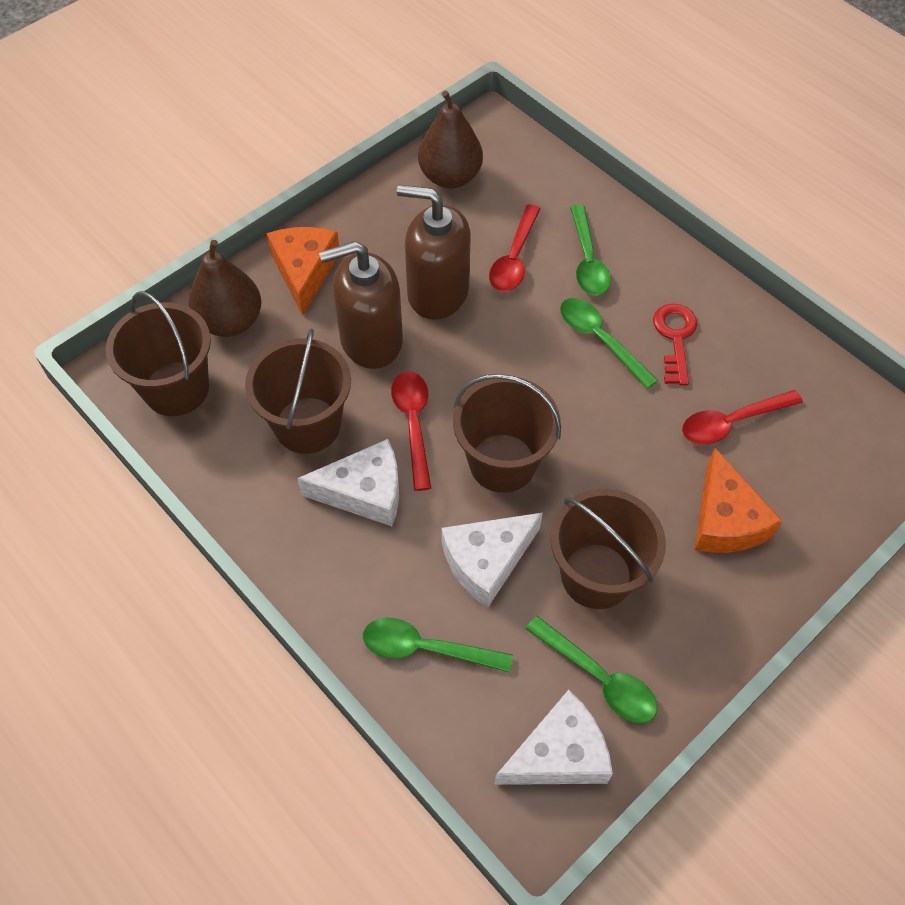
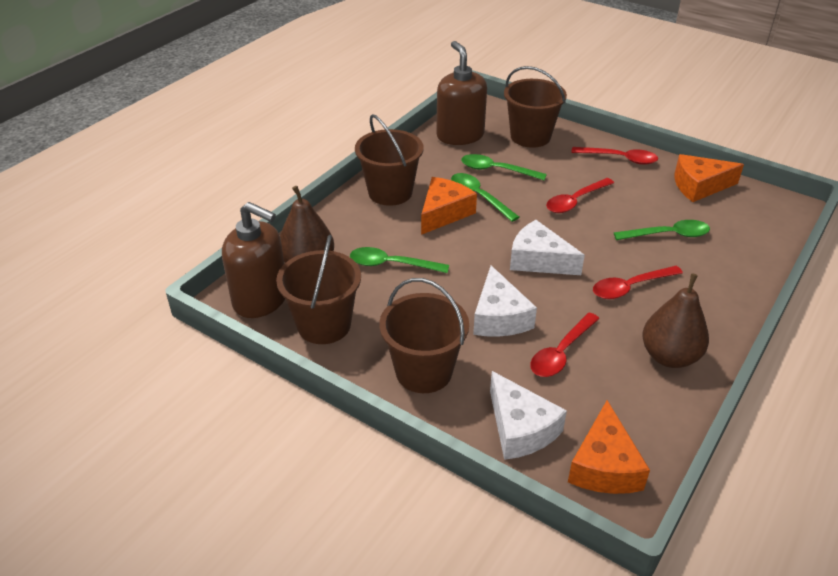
orange cheese: [266,227,339,316] [695,448,783,553] = 2 -> [421,177,477,235] [568,400,650,494] [674,154,744,202] = 3
red key: [653,304,697,386] = 1 -> none = 0
red spoon: [391,372,431,491] [489,204,541,292] [682,390,803,444] = 3 -> [530,313,599,377] [546,178,614,213] [571,147,658,165] [593,266,683,299] = 4

